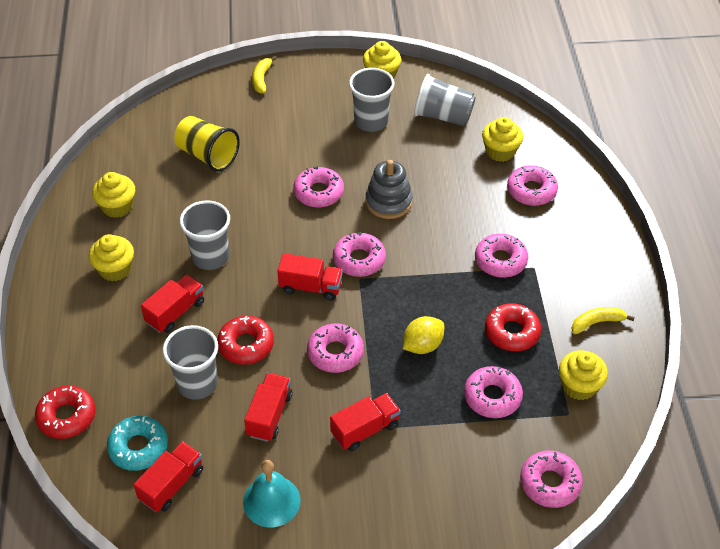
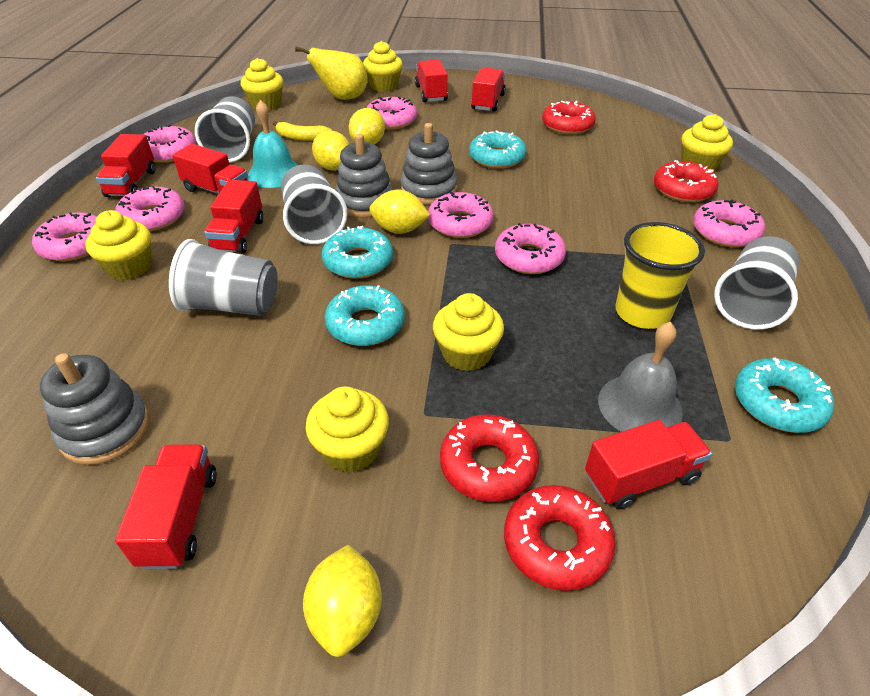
grey bell: none = 0 -> [598,322,683,432] = 1
grey stacking toy: [365,160,413,219] = 1 -> [39,353,150,465] [335,134,393,217] [401,123,457,205] = 3
red donut: [35,386,95,439] [217,316,274,364] [485,303,541,351] = 3 -> [440,414,539,502] [504,485,616,591] [542,101,596,135] [654,160,719,202] = 4
red truck: [134,441,203,512] [141,274,204,333] [244,373,292,442] [277,253,343,301] [330,393,401,451] = 5 -> [96,134,155,197] [115,444,217,569] [172,144,248,194] [204,180,263,254] [415,60,448,102] [471,67,506,112] [585,420,712,510] = 7
turquoise donut: [107,416,168,471] = 1 -> [322,226,393,279] [325,286,405,346] [469,131,526,169] [735,358,834,433] = 4
yellow banana: [252,56,277,94] [571,307,635,334] = 2 -> [272,121,332,141] = 1
yellow cupcake: [89,234,134,281] [92,172,135,218] [363,41,401,79] [482,117,523,162] [559,350,608,400] = 5 -> [85,210,152,280] [241,58,283,110] [306,386,389,473] [363,41,403,92] [433,293,504,371] [681,114,733,171] = 6
yellow lemon: [403,316,444,354] = 1 -> [303,545,382,657] [312,130,349,171] [349,108,385,144] [369,190,430,234] = 4
yellow pear: none = 0 -> [295,47,368,100] = 1

